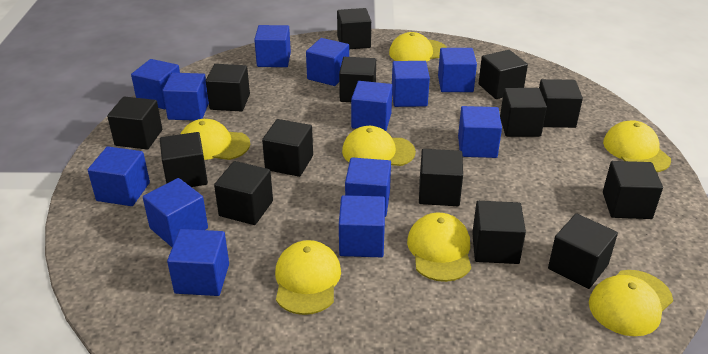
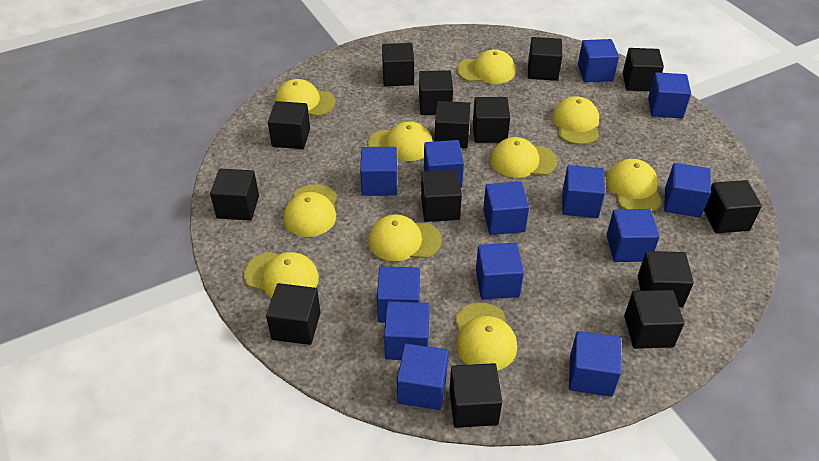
yellow cap: [181,119,250,160] [275,240,341,315] [342,126,416,166] [389,32,447,62] [407,212,471,282] [589,270,673,336] [603,120,671,172] = 7 -> [244,252,319,298] [275,79,336,116] [284,184,337,237] [368,121,433,161] [368,214,442,261] [455,303,517,371] [457,49,515,84] [490,137,557,178] [552,96,599,145] [606,159,662,212] = 10

